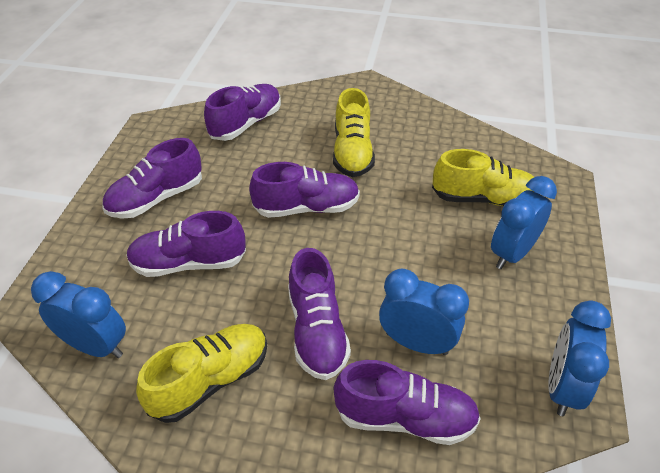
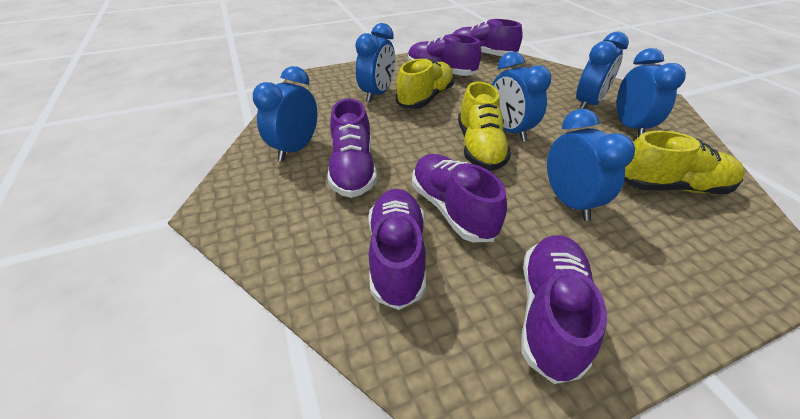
blue clock: [31,271,126,358] [379,269,469,355] [491,176,557,269] [548,301,611,416] = 4 -> [253,66,317,161] [355,23,395,102] [492,52,551,142] [547,109,635,221] [576,31,629,109] [617,48,686,137] = 6

